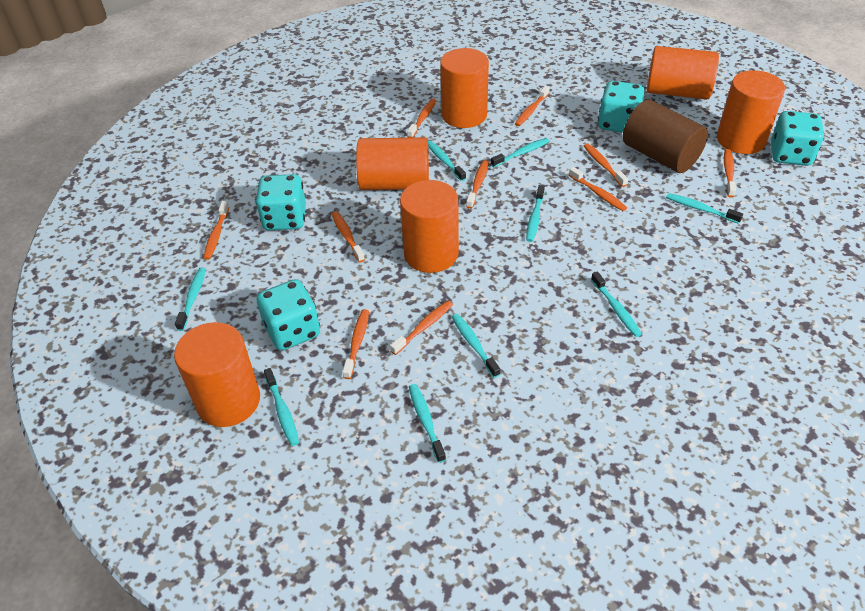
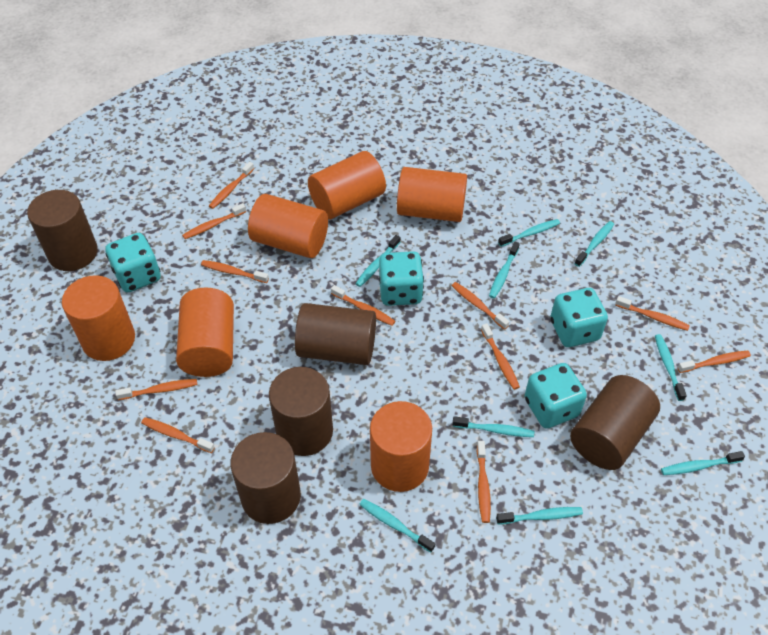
brown cylinder: [623,100,708,173] = 1 -> [27,190,98,271] [230,432,301,524] [269,367,333,456] [295,303,376,365] [570,375,660,470] = 5
orange toothbrush: [204,201,229,260] [332,211,365,262] [343,309,369,379] [390,301,453,355] [407,99,437,138] [466,160,489,209] [515,86,550,126] [569,167,627,211] [584,144,628,187] [724,149,736,198] = 10 -> [115,379,197,400] [141,417,215,453] [182,203,246,239] [201,260,269,283] [209,162,254,209] [331,285,395,326] [452,282,509,330] [477,441,491,523] [481,323,520,390] [615,296,690,331] [677,351,751,373] = 11

